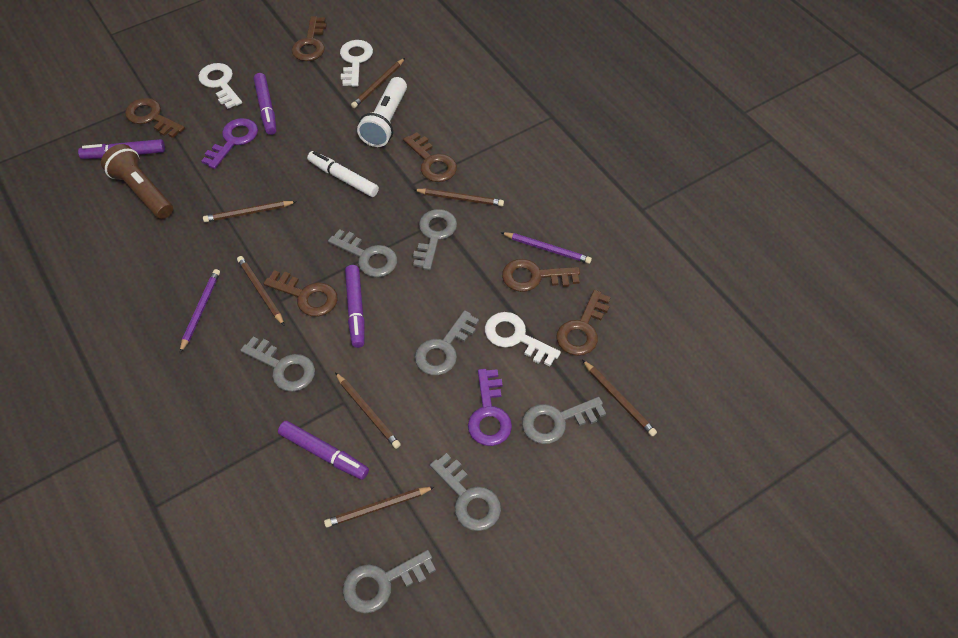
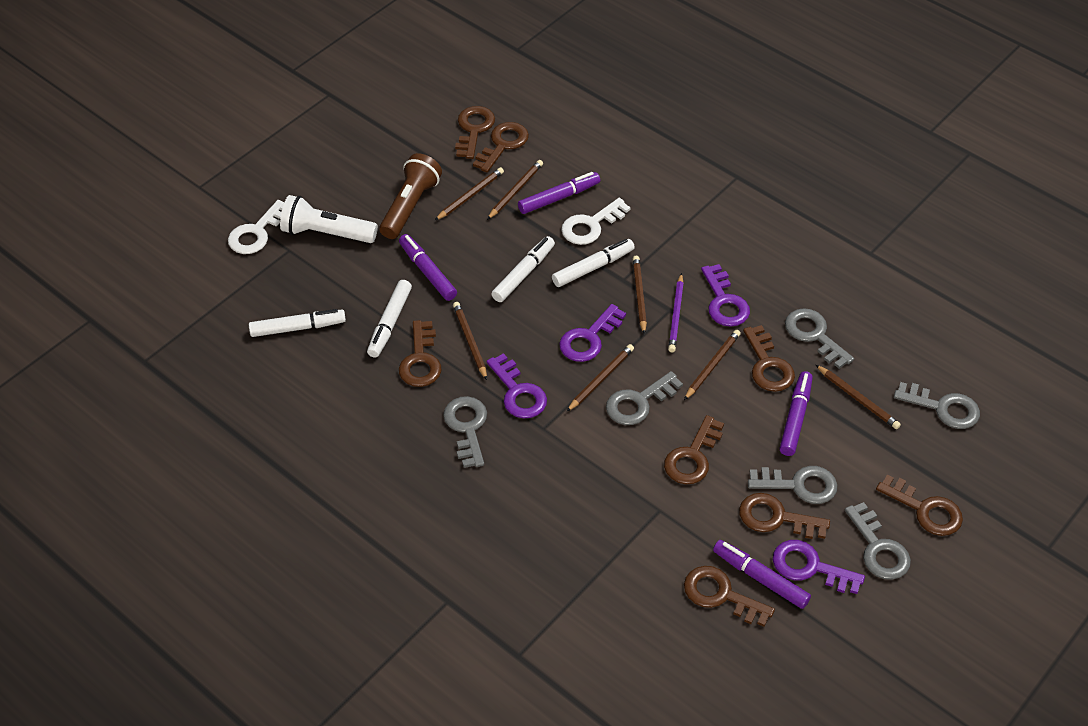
brown key: [125,98,185,138] [264,270,338,317] [292,16,327,61] [403,132,457,182] [502,259,580,292] [557,290,611,356] = 6 -> [399,320,441,387] [455,106,495,159] [473,122,529,173] [664,415,724,484] [684,566,775,627] [739,493,830,539] [743,325,795,392] [876,474,963,536] = 8
grey key: [240,337,315,392] [328,229,397,277] [343,550,436,614] [413,209,457,270] [415,310,479,375] [430,453,501,531] [522,397,606,444] = 7 -> [443,396,487,468] [606,371,683,425] [748,466,838,504] [785,308,854,369] [845,502,911,580] [894,382,980,429] = 6
purple key: [202,118,258,169] [468,369,512,446] = 2 -> [486,353,547,418] [559,304,626,362] [701,264,750,327] [773,540,865,594] = 4
purple pencil: [180,269,220,353] [501,232,592,264] = 2 -> [668,273,684,352] = 1
white key: [198,63,242,109] [340,40,373,87] [485,312,561,366] = 3 -> [228,200,284,254] [561,198,631,245] = 2
white marker: [307,151,379,197] = 1 -> [249,309,346,337] [367,280,412,358] [491,236,555,302] [552,239,635,287] = 4

